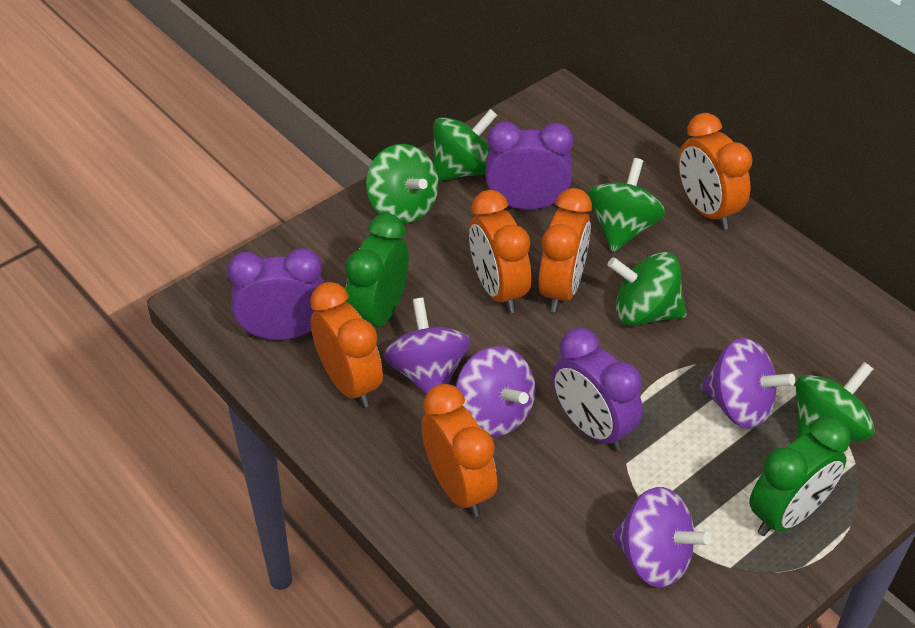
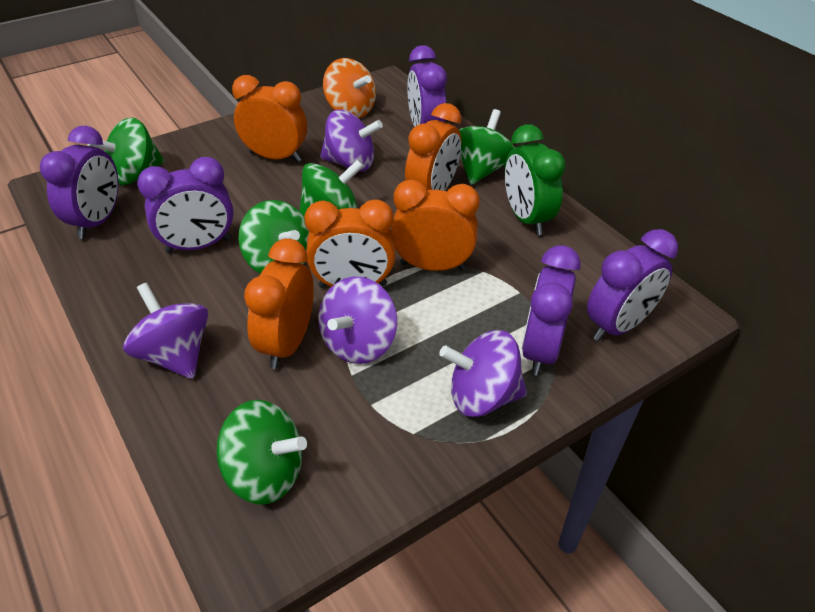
green clock: [345,213,409,327] [749,416,850,536] = 2 -> [505,124,566,235] = 1
orange spinning top: none = 0 -> [323,58,376,118] = 1
purple clock: [227,248,325,340] [485,122,573,210] [552,328,643,451] = 3 -> [40,126,118,239] [137,157,233,253] [407,45,447,127] [522,245,581,376] [587,229,678,341] = 5

